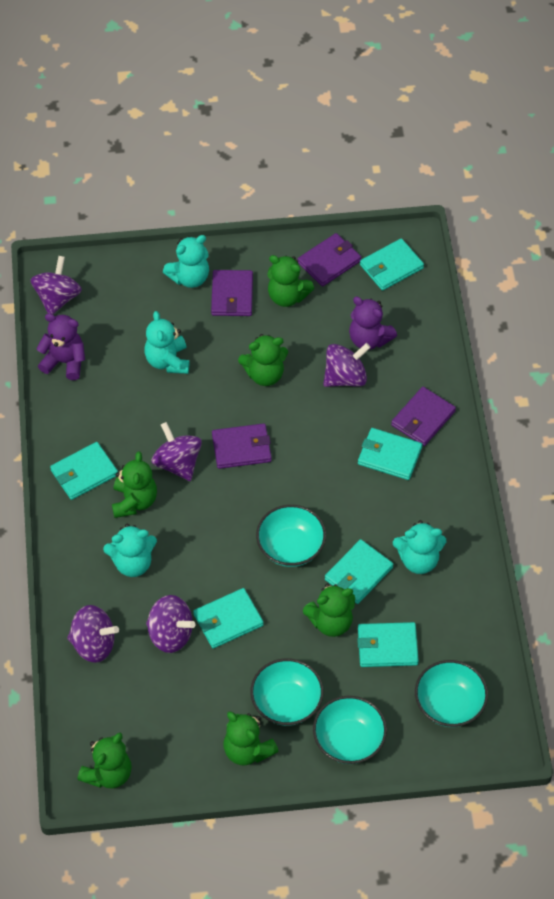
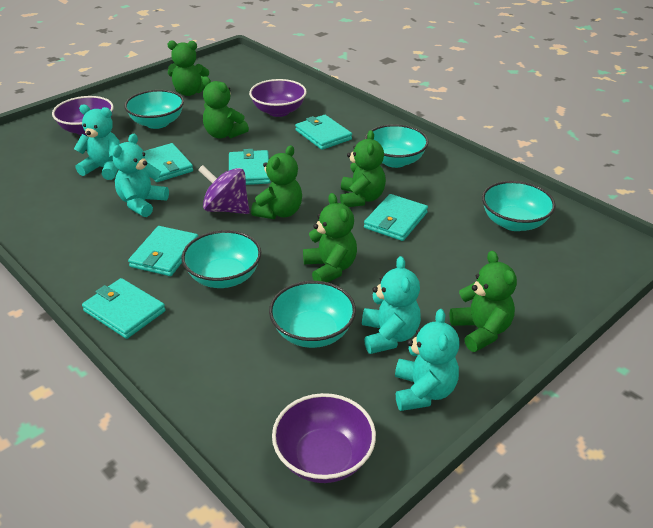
purple bowl: none = 0 -> [52,96,114,136] [249,79,307,117] [272,393,376,483] = 3
purple spinning top: [30,256,82,314] [67,605,119,663] [146,595,195,653] [152,422,202,481] [323,343,371,387] = 5 -> [198,165,250,214] = 1
purple teddy bear: [36,313,85,380] [349,297,397,350] = 2 -> none = 0
purple wallet: [211,270,253,316] [212,423,272,469] [298,233,361,286] [391,387,456,446] = 4 -> none = 0
turquoise bowl: [250,658,324,726] [256,505,326,567] [313,696,387,764] [415,660,488,727] = 4 -> [124,90,184,129] [182,230,261,288] [269,281,356,348] [365,124,429,168] [482,181,556,231] = 5

